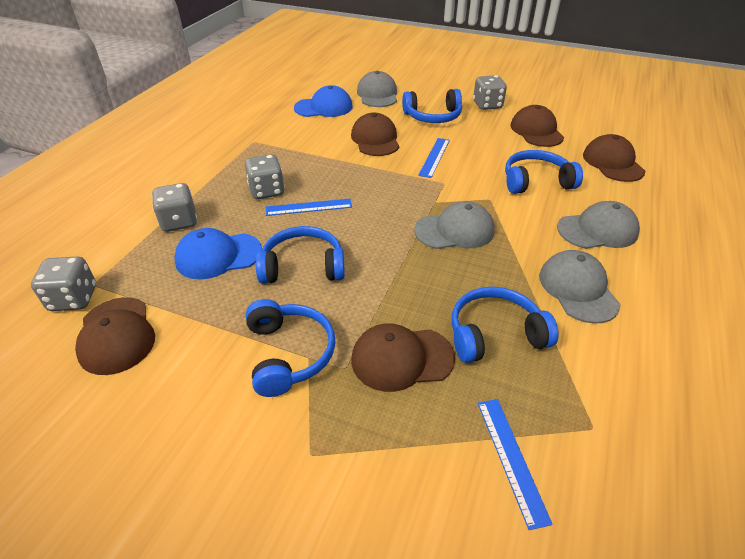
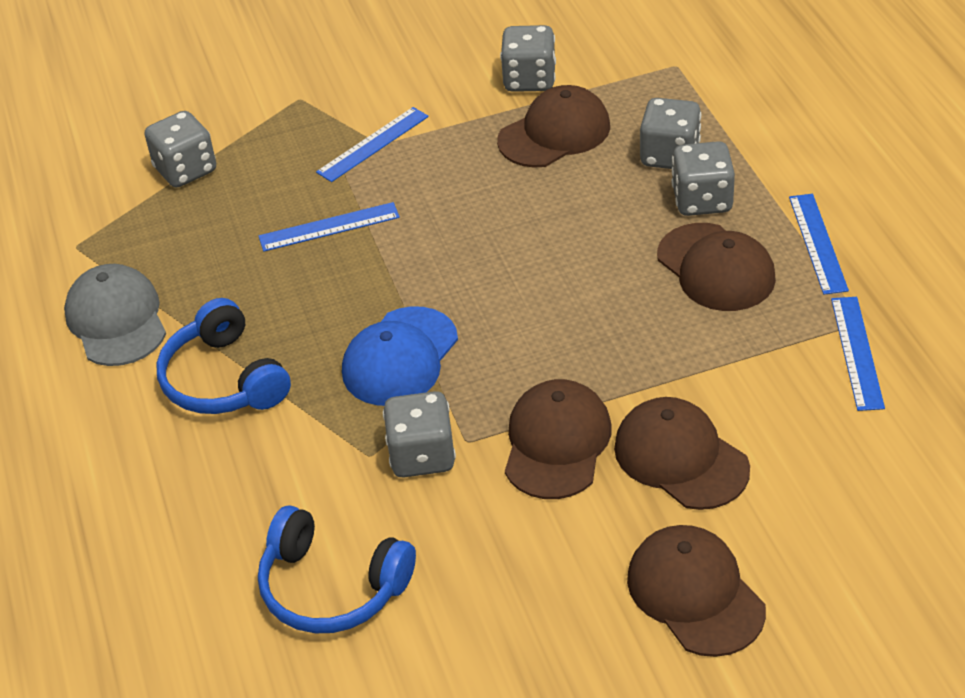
blue cap: [174,228,262,279] [294,85,353,117] = 2 -> [342,306,458,406] = 1
blue headphones: [246,299,335,397] [256,226,345,284] [402,89,462,123] [451,287,559,363] [505,150,583,194] = 5 -> [157,298,291,414] [258,505,416,633] = 2
blue ruler: [266,199,352,216] [418,138,450,178] [478,399,553,530] = 3 -> [259,202,400,252] [316,107,429,182] [789,194,849,295] [831,297,885,411] = 4
grey cap: [357,71,397,107] [414,201,494,249] [539,250,621,324] [557,201,640,249] = 4 -> [64,264,166,366] = 1
grey dice: [31,256,96,311] [152,183,197,232] [245,154,285,199] [473,75,507,110] = 4 -> [144,111,216,188] [383,391,456,477] [500,25,556,92] [640,98,701,169] [671,141,735,216] = 5

